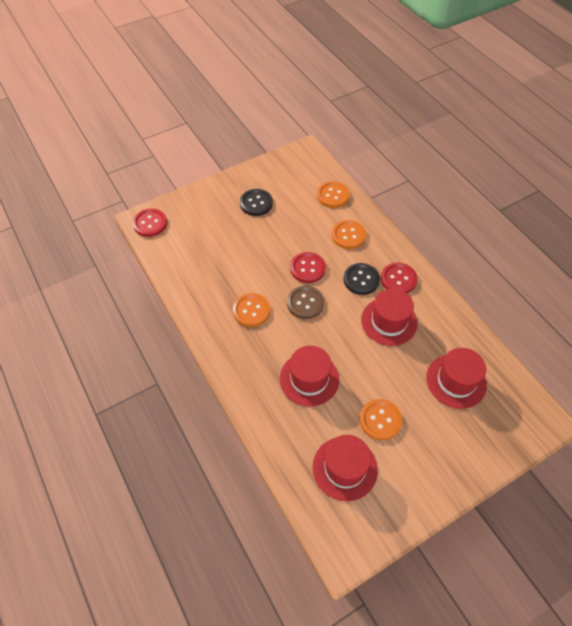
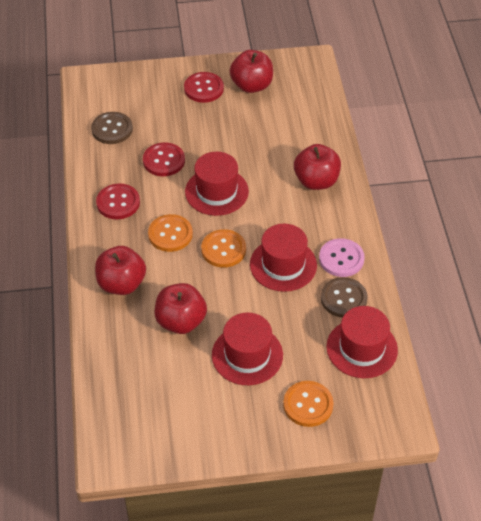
black button: [240,189,273,216] [344,263,380,295] = 2 -> none = 0
brown button: [287,286,324,319] = 1 -> [91,112,133,144] [321,277,368,318] = 2
orange button: [233,293,270,327] [317,181,350,208] [332,220,366,249] [359,399,402,440] = 4 -> [148,214,193,252] [201,229,246,268] [283,381,334,427] = 3
pink button: none = 0 -> [319,238,365,277] = 1
red apple: none = 0 -> [95,246,146,295] [155,283,207,334] [230,50,273,93] [294,144,341,190] = 4

